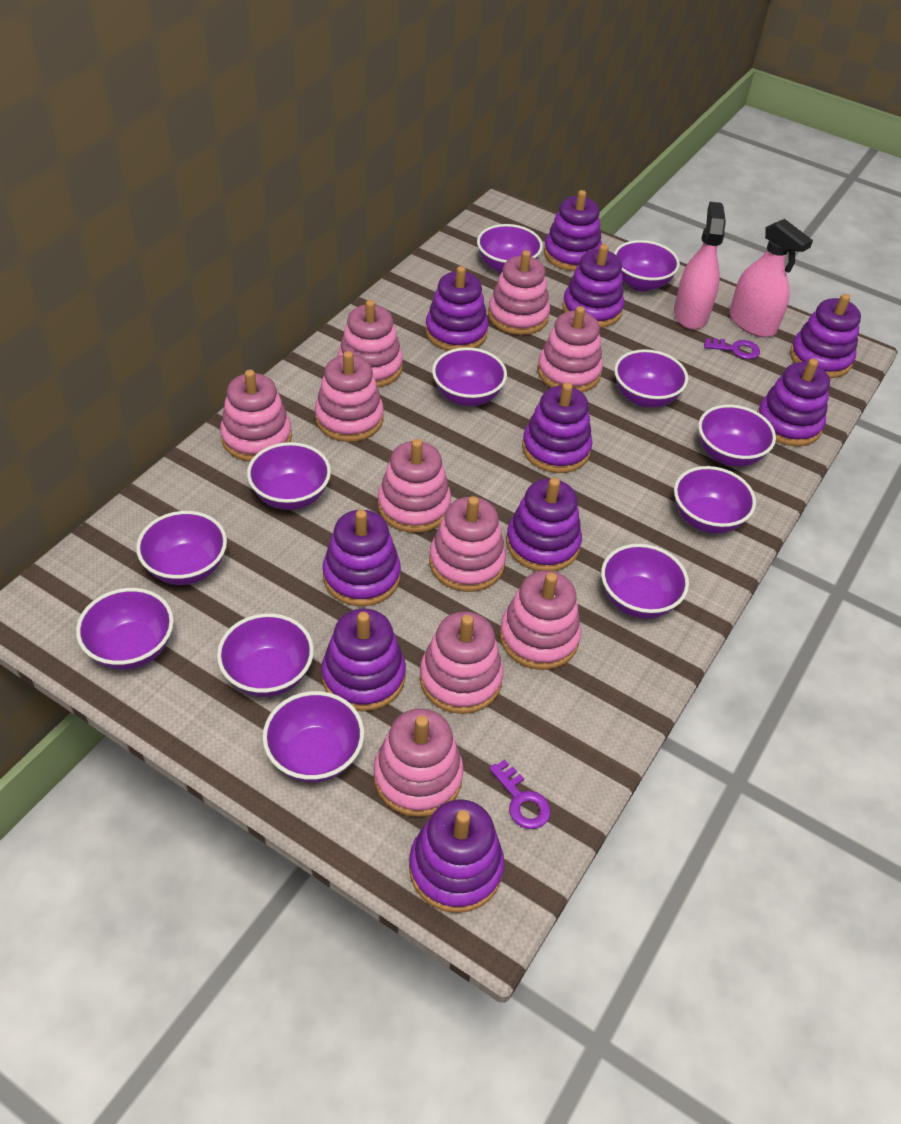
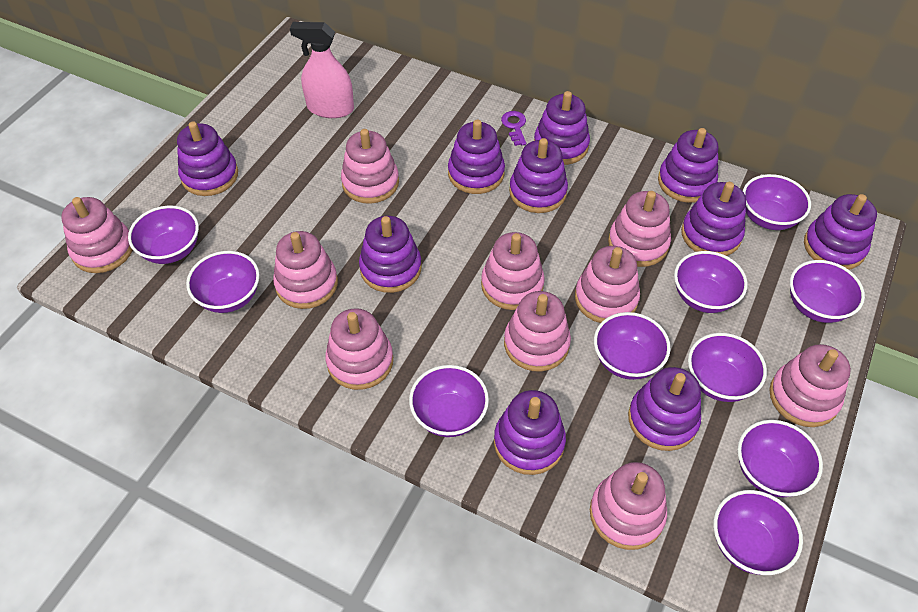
pink spray bottle: [674,202,726,329] [730,219,813,337] = 2 -> [290,22,354,118] = 1
purple bowl: [76,588,174,670] [136,511,227,585] [217,613,314,697] [247,442,331,510] [262,691,364,782] [432,347,507,406] [477,224,543,273] [601,544,689,619] [614,240,680,291] [614,349,688,408] [674,466,756,534] [698,405,776,467] = 12 -> [128,206,199,264] [186,251,260,313] [409,365,489,437] [594,312,671,380] [674,251,748,313] [688,333,767,402] [713,490,803,575] [738,420,823,497] [743,174,811,230] [790,260,865,323] = 10
purple key: [489,760,551,829] [704,338,760,359] = 2 -> [501,111,526,146] = 1

